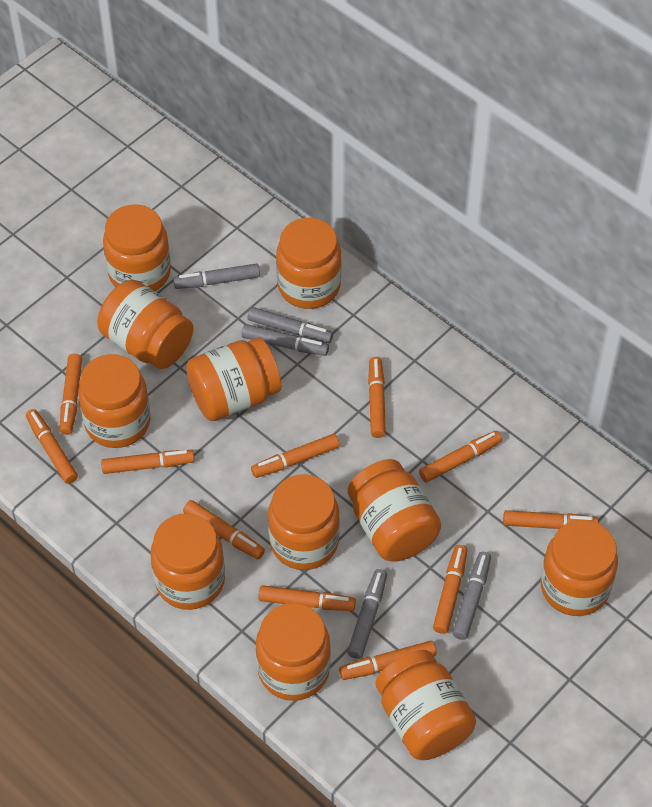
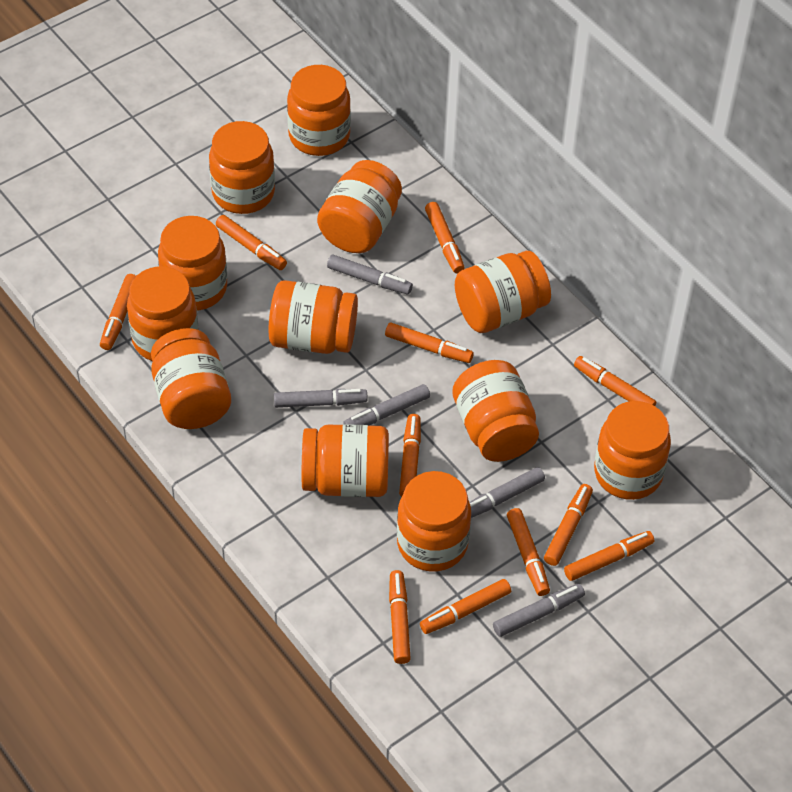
orange jar: [78,354,150,448] [98,280,193,369] [103,204,171,291] [150,513,225,610] [186,337,282,421] [256,603,331,701] [268,474,340,570] [276,218,342,309] [348,459,441,562] [376,650,476,760] [541,520,618,616] = 11 -> [127,267,198,361] [151,328,231,429] [158,216,227,311] [209,121,275,214] [269,280,358,354] [287,65,351,156] [302,424,389,497] [317,160,402,253] [397,471,471,572] [452,360,539,462] [455,251,551,333] [594,401,671,500] = 12

